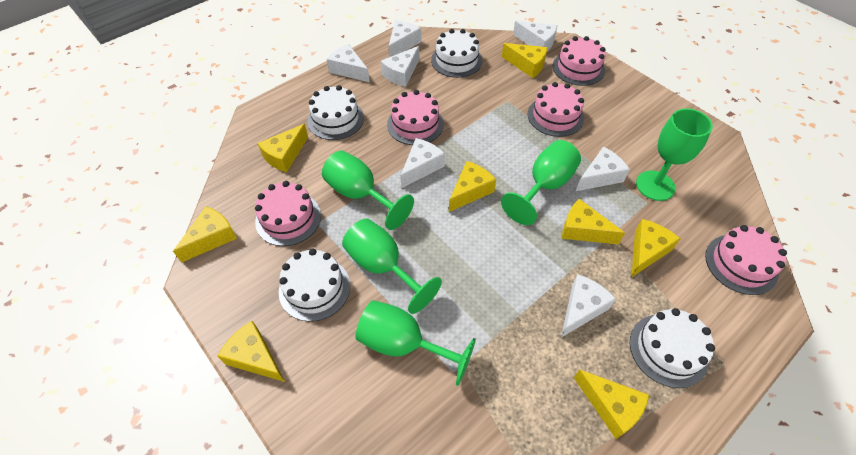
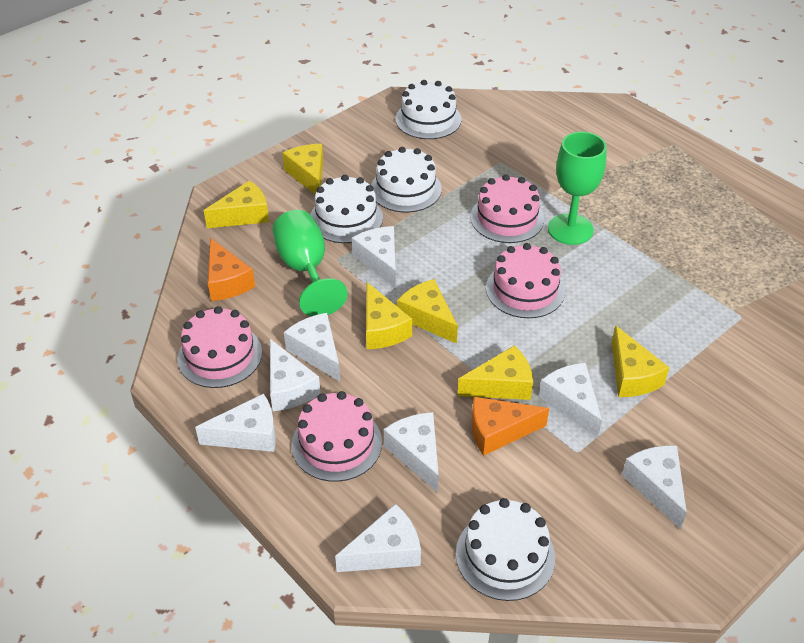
green goblet: [322,151,414,230] [342,218,442,314] [356,300,476,386] [501,140,581,225] [636,108,713,201] = 5 -> [272,210,348,316] [548,132,607,245] = 2
orange cheese: none = 0 -> [208,238,255,301] [471,397,549,456] = 2
pink cake: [255,181,321,246] [387,90,444,145] [527,82,584,137] [553,36,606,86] [705,225,787,295] = 5 -> [177,306,262,388] [291,391,382,482] [470,174,544,243] [486,243,565,318] = 4
white cheese: [327,44,369,82] [381,46,419,87] [389,20,421,57] [401,138,445,188] [513,21,558,52] [561,274,616,338] [576,147,630,191] = 7 -> [195,393,276,452] [270,339,321,411] [284,313,340,381] [335,504,421,572] [352,226,396,288] [384,412,439,492] [539,363,602,438] [622,445,687,529] = 8
yellow cheese: [173,206,237,263] [217,321,285,382] [258,124,308,172] [449,161,496,212] [502,43,548,78] [562,199,625,244] [574,369,649,439] [632,219,680,277] = 8 -> [204,180,269,228] [282,144,323,194] [366,282,412,349] [397,279,458,344] [458,345,533,400] [611,325,670,397] = 6

